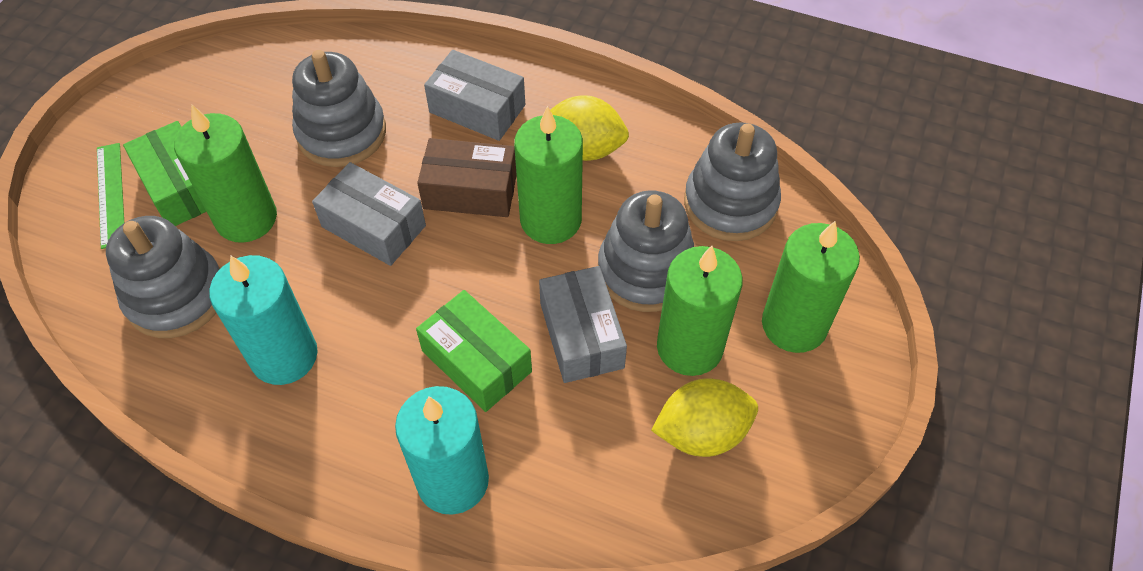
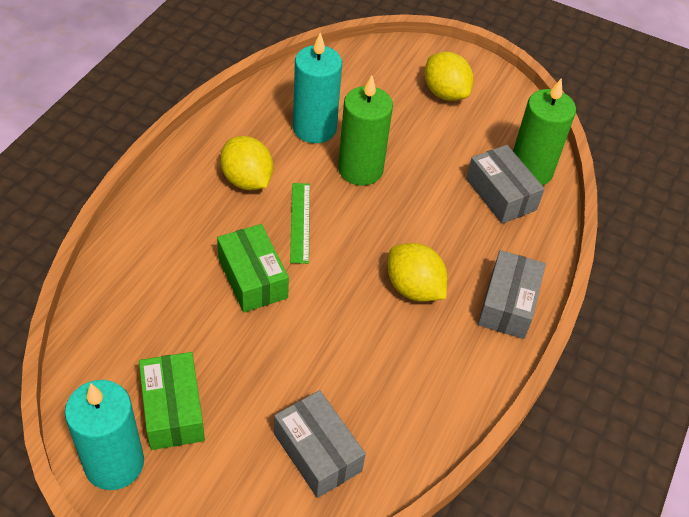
brown box: [417,138,517,217] = 1 -> none = 0
green candle: [174,104,277,243] [514,106,583,244] [657,246,743,376] [762,221,860,353] = 4 -> [338,75,393,186] [513,78,576,186] = 2
grey stacking toy: [106,216,220,338] [292,50,386,167] [598,191,694,312] [684,122,781,241] = 4 -> none = 0
yellow lemon: [550,95,629,161] [651,378,758,457] = 2 -> [220,136,273,190] [388,243,447,302] [425,52,473,101] = 3

